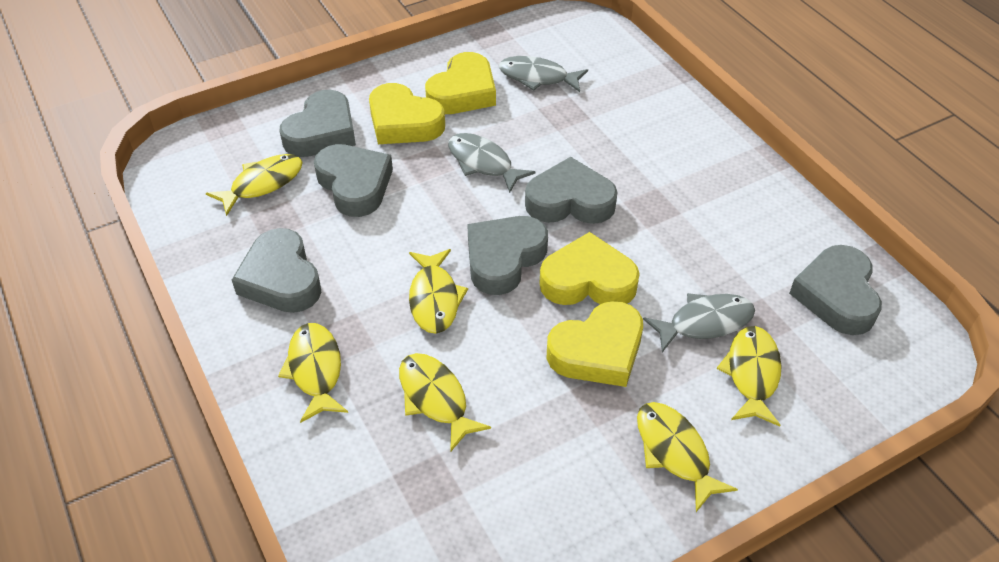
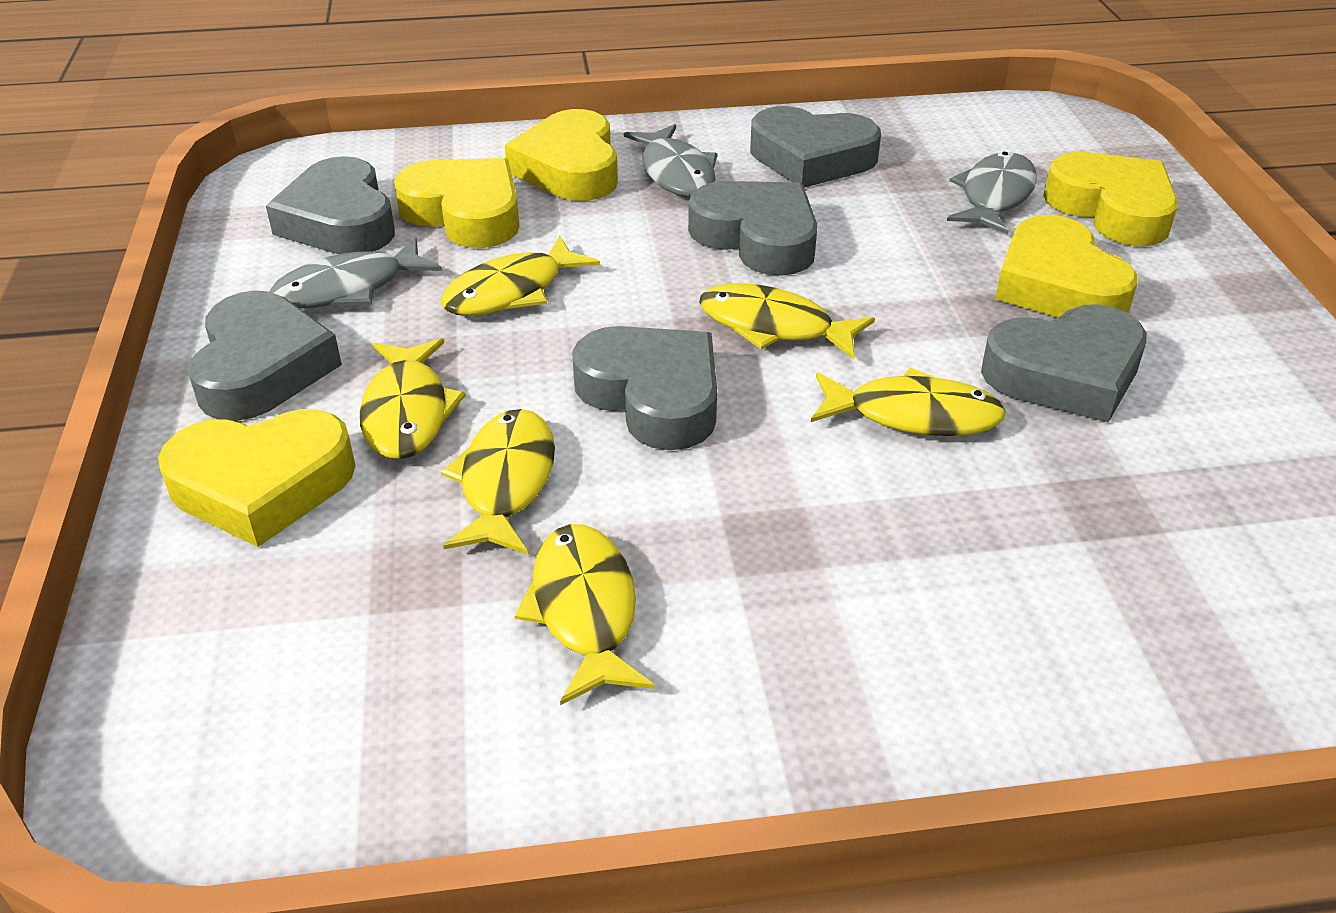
yellow heart: [369,83,445,144] [425,52,496,114] [539,232,640,305] [547,301,643,387] = 4 -> [158,409,355,547] [394,158,519,248] [505,109,618,201] [995,215,1138,318] [1043,152,1178,246] = 5

